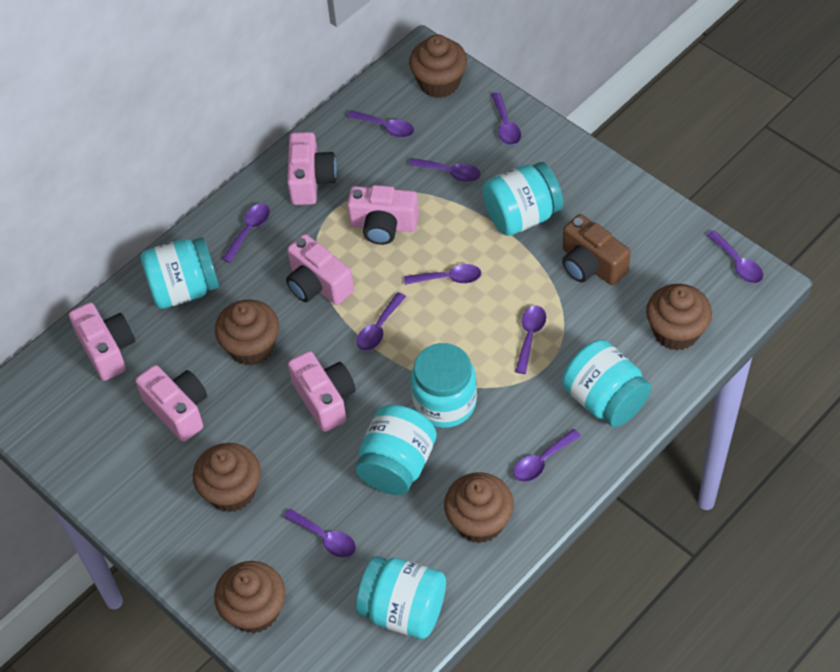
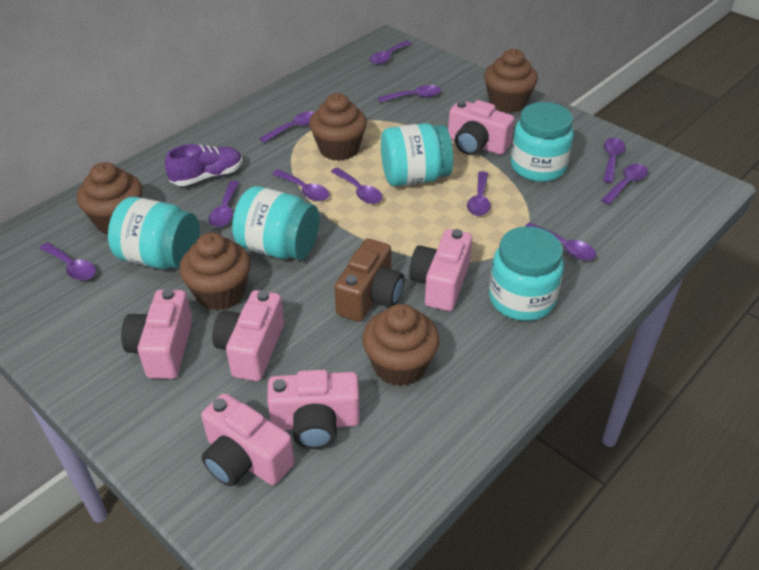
brown cupcake: [193,443,261,512] [214,561,285,633] [215,300,279,366] [409,35,467,98] [444,472,514,543] [646,284,712,350] = 6 -> [77,162,143,234] [179,233,251,311] [309,93,367,161] [362,304,439,387] [484,49,538,113] = 5
purple shoe: none = 0 -> [165,144,243,186] = 1
purple spoon: [222,204,270,263] [284,509,356,558] [347,110,414,138] [357,292,406,351] [404,264,481,285] [409,158,480,182] [491,92,521,145] [513,429,581,482] [515,306,546,374] [707,230,763,283] = 10 -> [40,242,96,281] [208,181,239,227] [259,111,314,143] [272,169,329,201] [331,167,383,204] [370,41,412,65] [378,85,441,102] [467,171,490,216] [525,222,596,260] [601,164,648,205] [603,138,625,183] = 11
turquoise jar: [140,237,219,309] [355,404,437,495] [356,556,446,639] [411,343,477,428] [483,162,563,236] [562,339,651,427] = 6 -> [108,197,200,269] [232,186,319,260] [381,123,453,186] [489,226,564,321] [511,102,574,182] = 5

